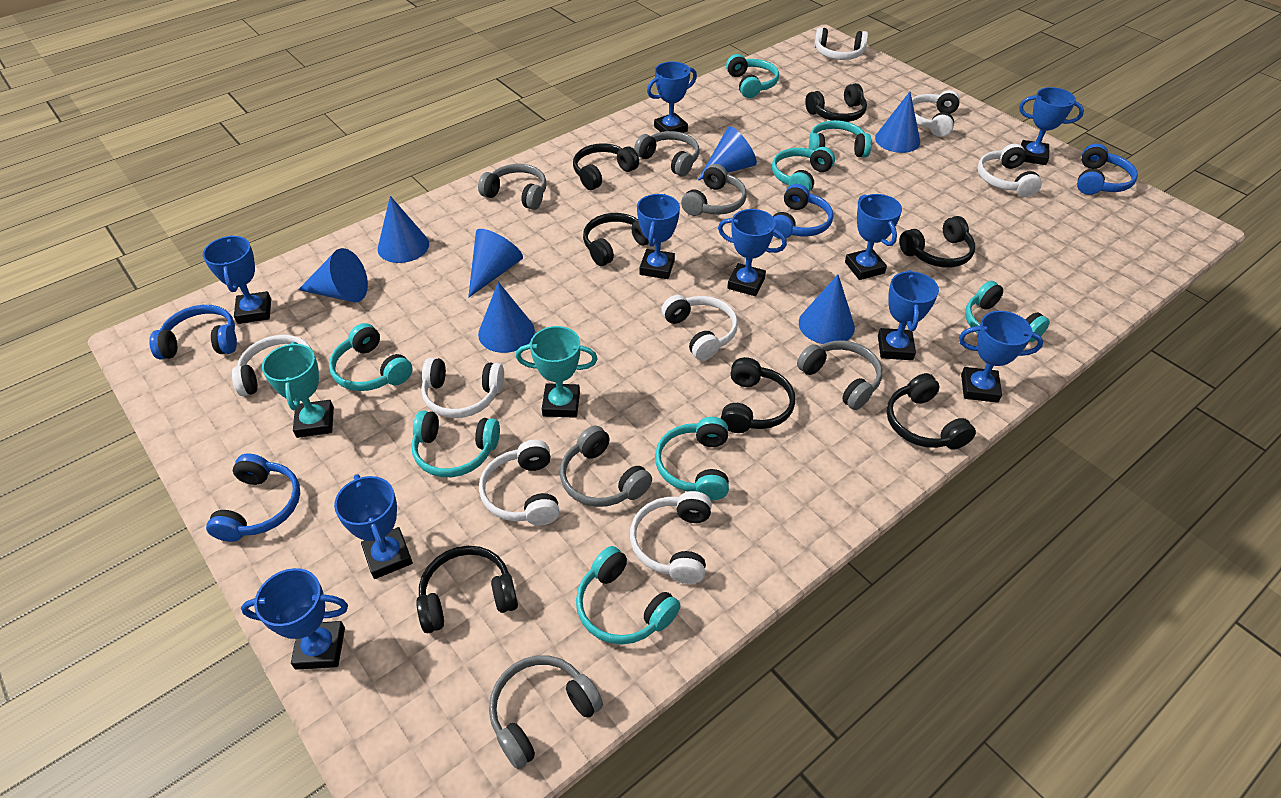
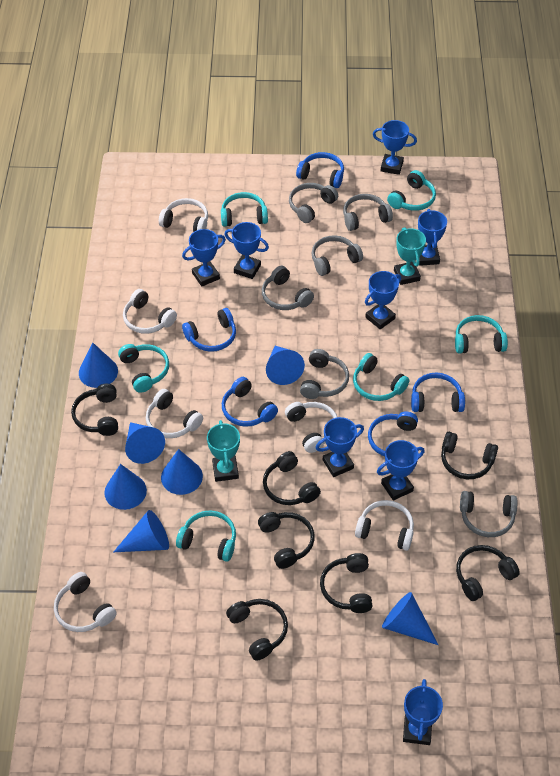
blue headphones: [149,305,237,360] [206,453,300,542] [773,184,833,239] [1077,144,1138,195] = 4 -> [182,308,236,352] [222,377,278,427] [296,152,344,188] [368,411,418,456] [411,373,465,412] = 5
blue trophy: [203,235,271,324] [241,568,348,670] [334,474,413,579] [637,194,680,279] [647,62,697,133] [718,209,787,296] [845,194,902,280] [878,270,939,360] [959,311,1043,403] [1019,87,1084,165] = 10 -> [182,229,226,286] [225,222,269,279] [316,417,364,477] [365,271,401,329] [373,120,417,175] [377,440,425,501] [403,679,443,745] [418,209,447,266] = 8
turquoise headphones: [329,323,413,391] [411,410,500,477] [576,546,681,645] [655,417,729,500] [726,54,779,98] [772,147,835,192] [809,120,872,157] [965,281,1050,342] = 8 -> [118,344,169,393] [176,511,236,562] [221,192,268,227] [353,353,409,401] [387,170,436,211] [455,315,508,353] = 6
white headphones: [232,335,319,396] [421,358,504,418] [479,439,560,526] [630,491,712,584] [661,295,738,361] [814,27,868,60] [912,90,960,137] [977,143,1042,197] = 8 -> [54,572,117,632] [123,289,177,334] [146,389,203,438] [159,198,208,232] [285,402,337,453] [355,500,414,551] = 6

